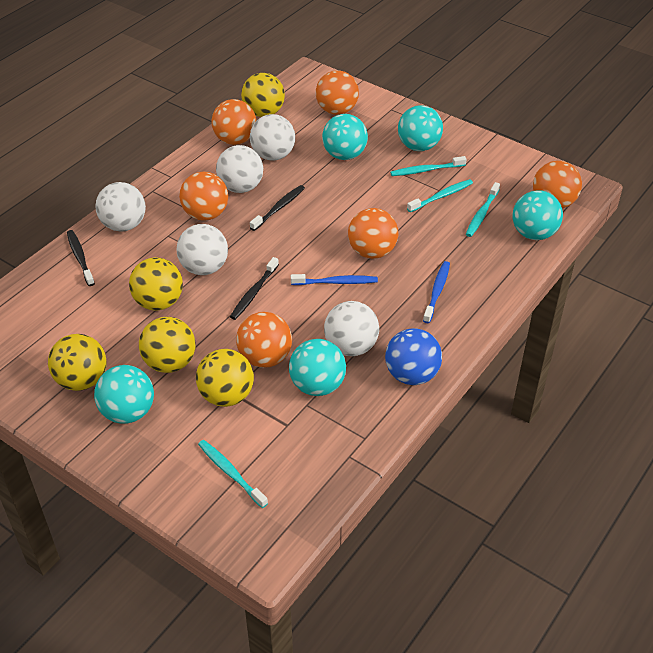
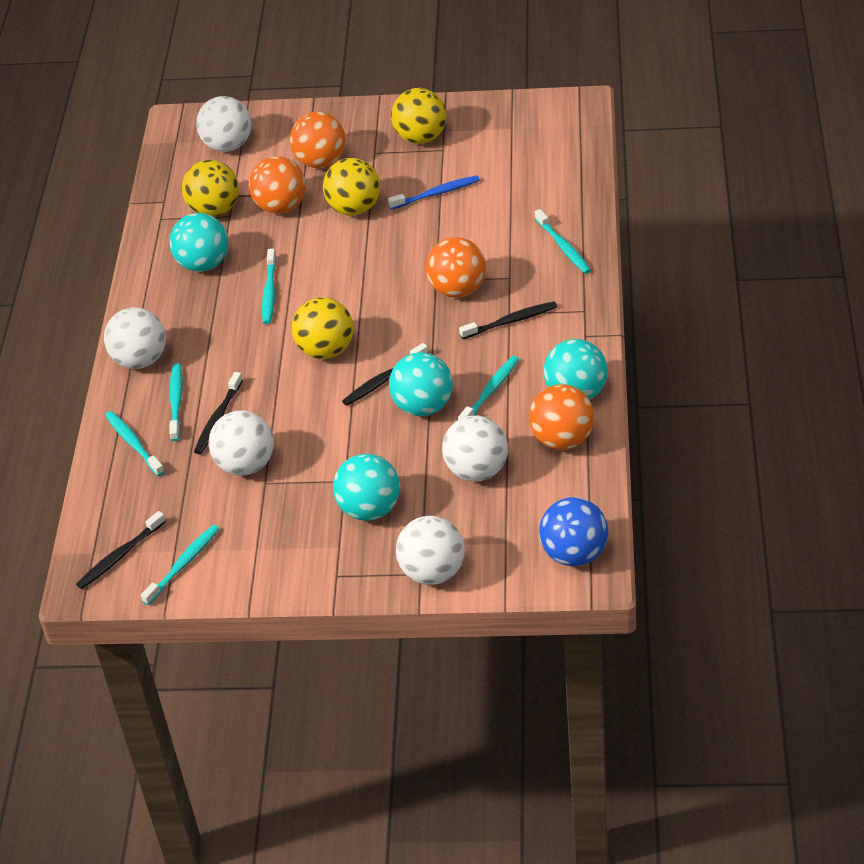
black toothbrush: [67,230,95,286] [230,257,279,320] [250,185,305,231] = 3 -> [76,511,166,589] [194,372,243,454] [342,343,428,406] [459,301,557,339] = 4
blue toothbrush: [291,274,378,285] [423,261,450,323] = 2 -> [388,175,480,210] = 1
orange ball: [179,172,228,221] [212,99,256,145] [236,312,292,368] [316,70,359,115] [348,208,398,259] [533,161,582,208] = 6 -> [249,156,306,214] [290,112,346,168] [426,237,486,298] [529,384,594,450] = 4
turquoise ball: [94,365,154,424] [289,339,346,396] [322,114,368,160] [398,105,443,151] [512,190,563,240] = 5 -> [169,213,228,272] [333,454,400,521] [389,352,453,416] [543,339,608,400] = 4
turquoise toothbrush: [198,440,268,508] [390,156,467,176] [407,179,473,212] [466,182,500,237] = 4 -> [105,411,165,476] [141,525,220,605] [169,363,183,441] [262,249,276,324] [458,356,519,420] [535,209,591,274] = 6
yellow ball: [48,334,107,391] [129,257,183,311] [139,317,196,373] [196,349,254,407] [241,73,285,117] = 5 -> [182,160,239,217] [292,297,353,359] [323,158,380,216] [391,88,446,144] = 4

